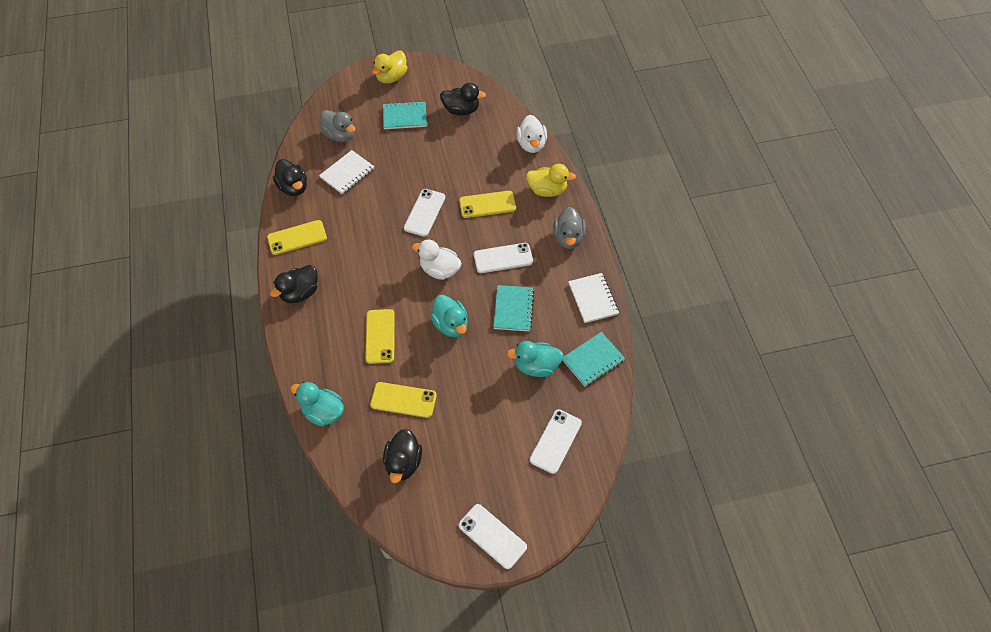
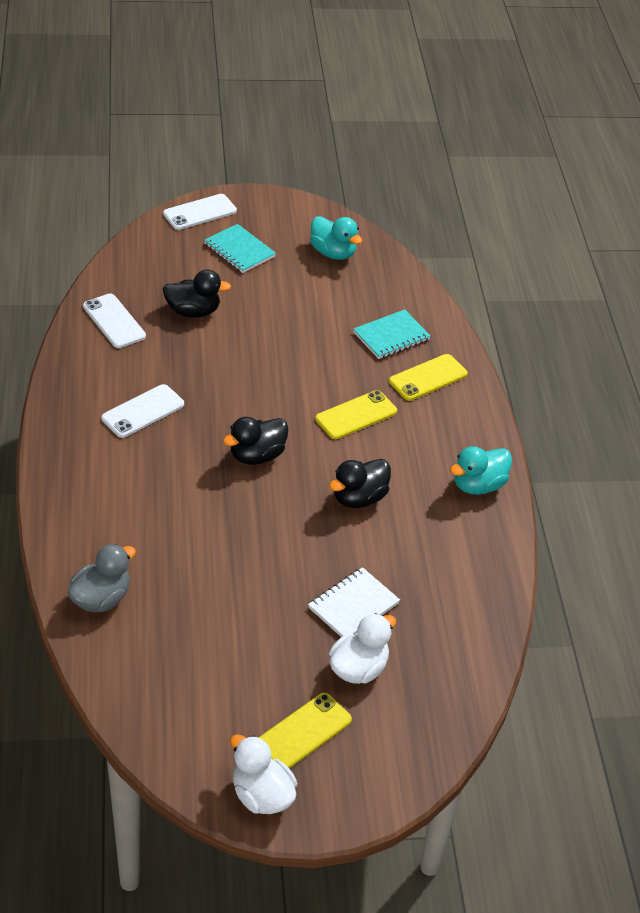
black duck: [270,265,318,303] [273,159,307,196] [383,429,422,483] [440,83,486,115] = 4 -> [162,269,231,318] [223,417,289,465] [329,459,391,508] = 3
grey duck: [320,110,356,142] [553,207,586,249] = 2 -> [68,544,136,613] = 1
turquoise duck: [290,382,344,427] [430,295,468,337] [507,341,563,377] = 3 -> [310,216,362,260] [450,446,512,495] = 2
turquoise notebook: [383,101,427,129] [493,285,534,332] [562,332,625,386] = 3 -> [204,224,276,273] [353,309,431,359] = 2
white notebook: [319,150,374,194] [568,273,619,323] = 2 -> [308,567,400,637] = 1
white phone: [404,189,445,237] [458,504,527,569] [474,243,533,273] [530,409,582,474] = 4 -> [83,293,146,348] [101,384,184,438] [163,194,237,230] = 3
yellow duck: [372,51,407,84] [526,164,576,197] = 2 -> none = 0
yellow phone: [267,220,327,255] [365,309,395,364] [370,382,437,418] [459,191,516,218] = 4 -> [258,693,352,769] [315,390,397,439] [389,354,468,401] = 3

